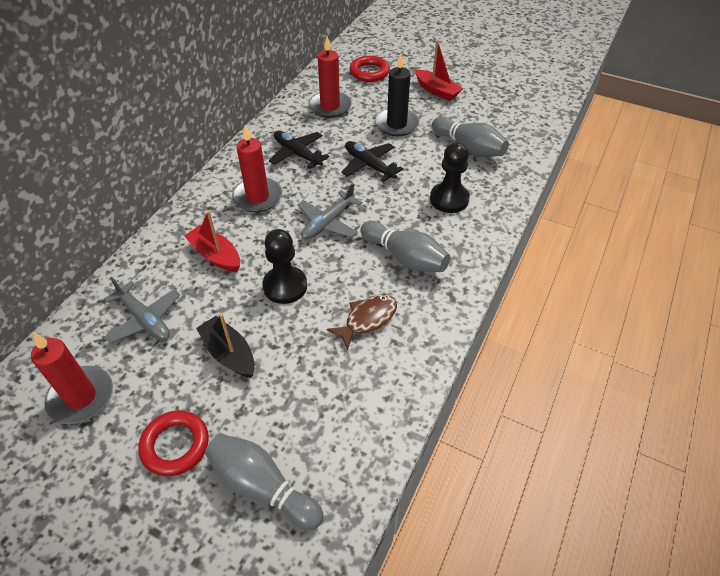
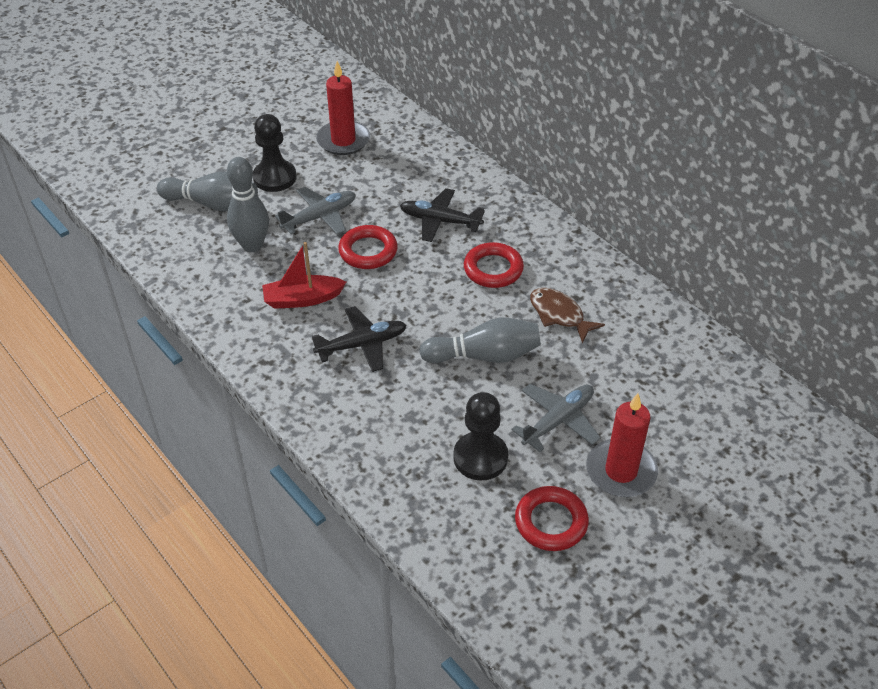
black boat: [196,314,255,378] = 1 -> none = 0
black candle: [375,54,419,136] = 1 -> none = 0
red boat: [184,211,240,272] [415,41,463,101] = 2 -> [262,242,346,309] = 1
red candle: [31,332,113,424] [232,125,282,212] [309,36,352,118] = 3 -> [316,61,370,155] [586,393,658,497] = 2
red ring: [138,410,209,476] [350,56,390,82] = 2 -> [338,225,398,269] [464,242,524,288] [515,486,589,551] = 3

